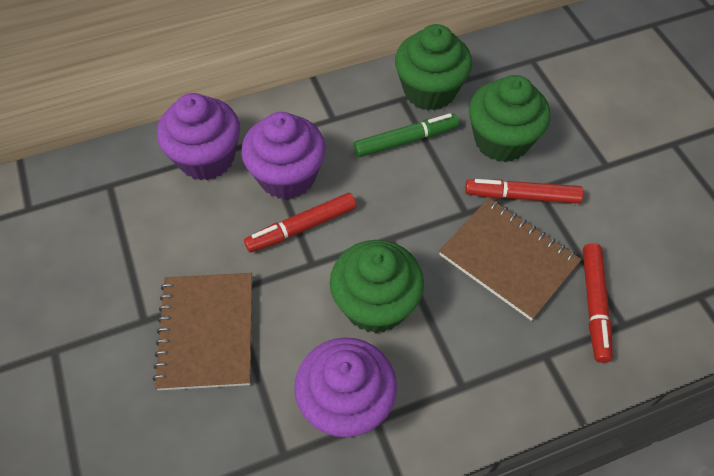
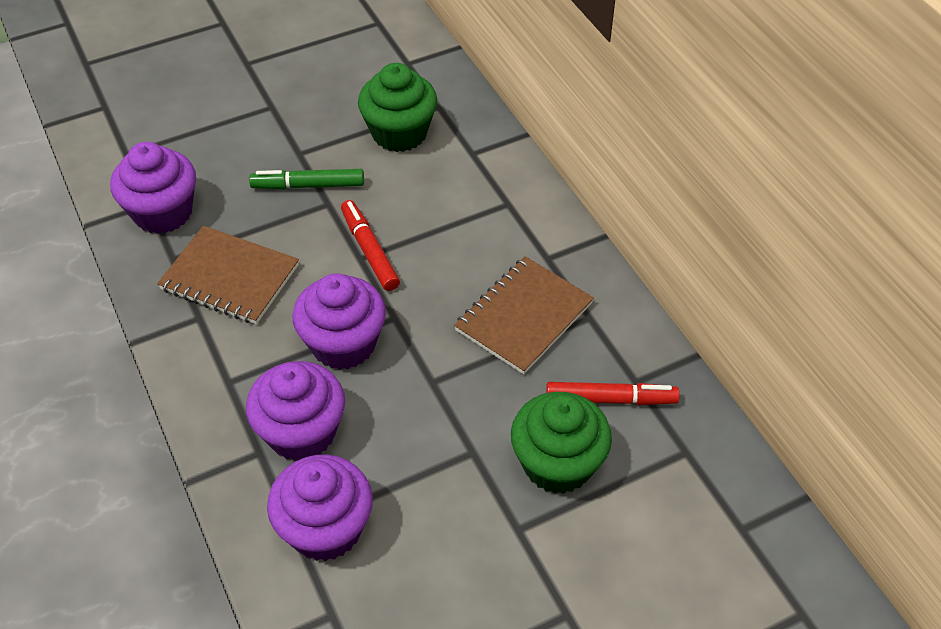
green cupcake: [330,240,424,333] [395,24,472,110] [469,75,551,162] = 3 -> [358,63,437,152] [511,392,612,494] = 2
purple cupcake: [157,93,240,180] [241,112,325,200] [294,337,397,437] = 3 -> [110,142,196,234] [246,361,345,461] [267,455,373,561] [293,273,386,370] = 4
red marker: [244,193,356,252] [465,179,584,203] [583,243,613,363] = 3 -> [341,200,400,291] [546,382,680,405] = 2

